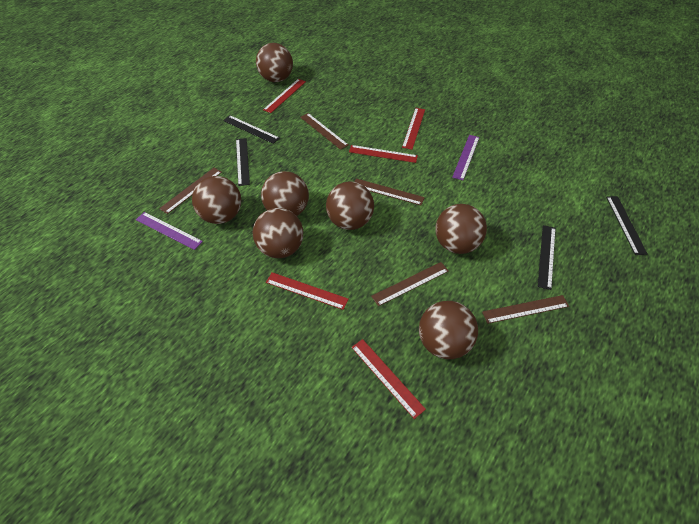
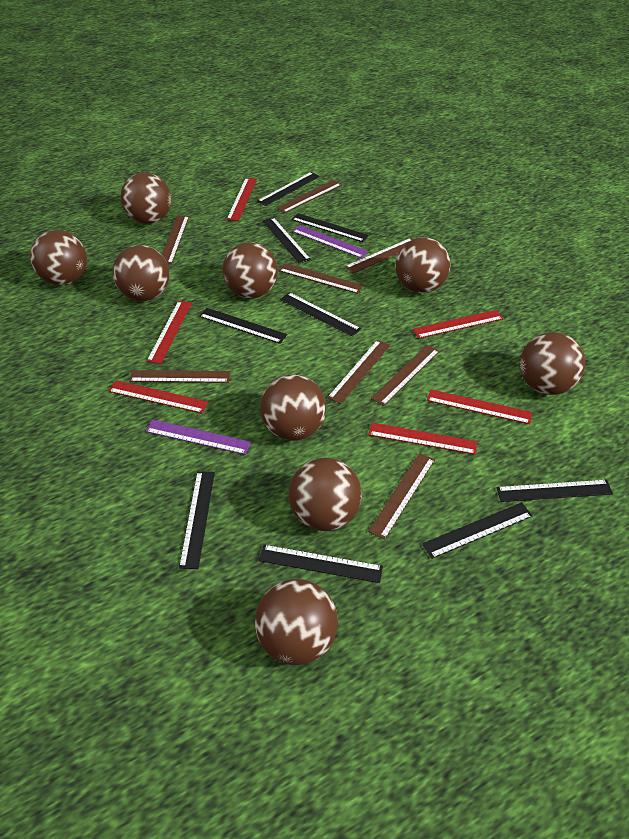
black ruler: [223,115,280,144] [236,138,250,186] [537,225,556,290] [606,196,648,255] = 4 -> [179,471,215,569] [199,308,287,344] [257,172,320,206] [259,544,383,583] [263,217,311,263] [280,292,361,337] [291,213,369,242] [422,502,532,559] [496,480,613,502] = 9
brown ball: [192,176,241,224] [253,208,303,258] [256,43,293,82] [261,171,309,216] [326,181,374,230] [419,301,478,359] [435,204,487,254] = 7 -> [30,230,87,285] [113,245,169,301] [121,173,171,224] [222,242,278,298] [255,579,338,665] [260,375,326,441] [289,458,362,531] [395,237,450,293] [520,332,585,395] = 9
brown ruler: [159,168,222,214] [300,113,348,150] [354,178,425,205] [371,262,448,306] [482,295,569,324] = 5 -> [129,370,230,383] [162,216,189,264] [277,180,342,213] [279,263,364,294] [327,340,390,404] [345,238,413,273] [368,453,435,540] [371,345,439,406] = 8
red ruler: [263,79,306,113] [266,272,349,310] [349,145,418,163] [351,339,426,419] [402,108,425,150] = 5 -> [109,381,208,413] [147,301,192,364] [227,178,257,221] [369,423,477,455] [413,310,503,339] [427,389,532,424] = 6

